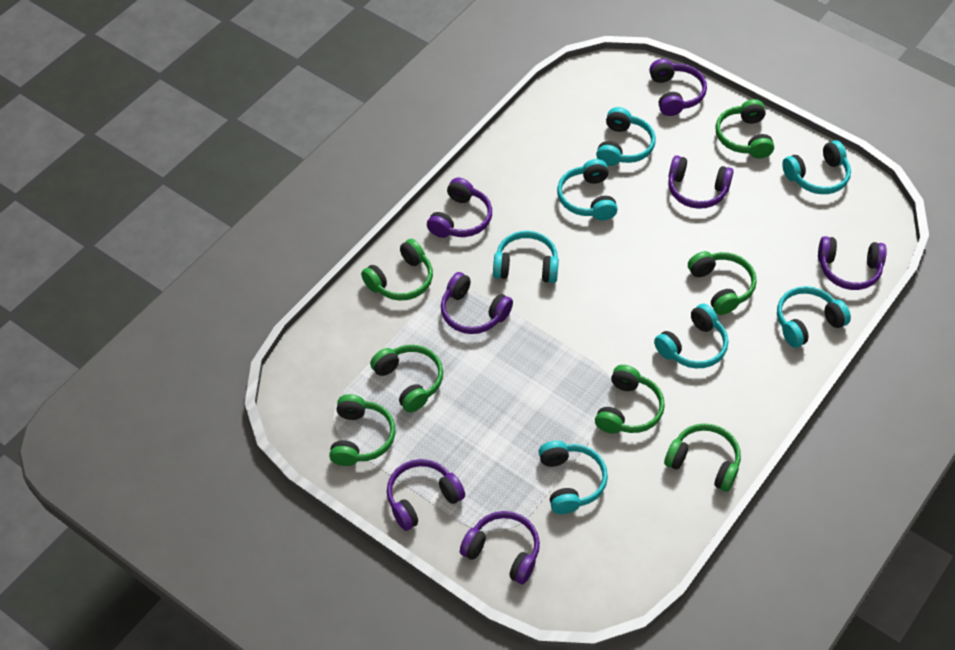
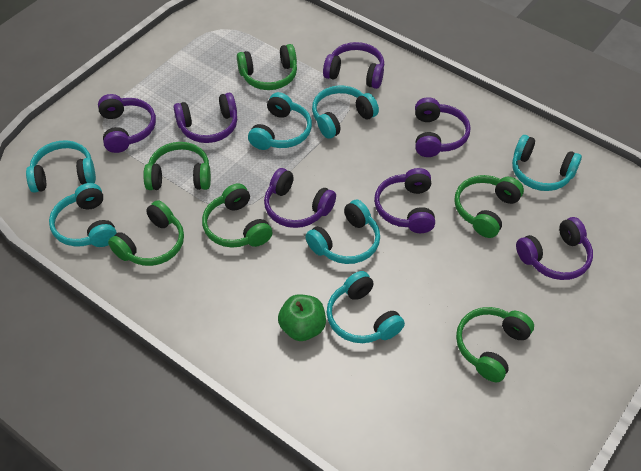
green apple: none = 0 -> [278,294,326,341] = 1
green headphones: [329,394,395,466] [361,239,433,301] [370,345,443,412] [595,365,665,434] [664,423,741,492] [688,251,757,315] [716,99,774,159] = 7 -> [108,200,184,266] [143,142,211,190] [202,183,272,248] [237,44,297,90] [454,175,524,238] [456,307,534,382] = 6

